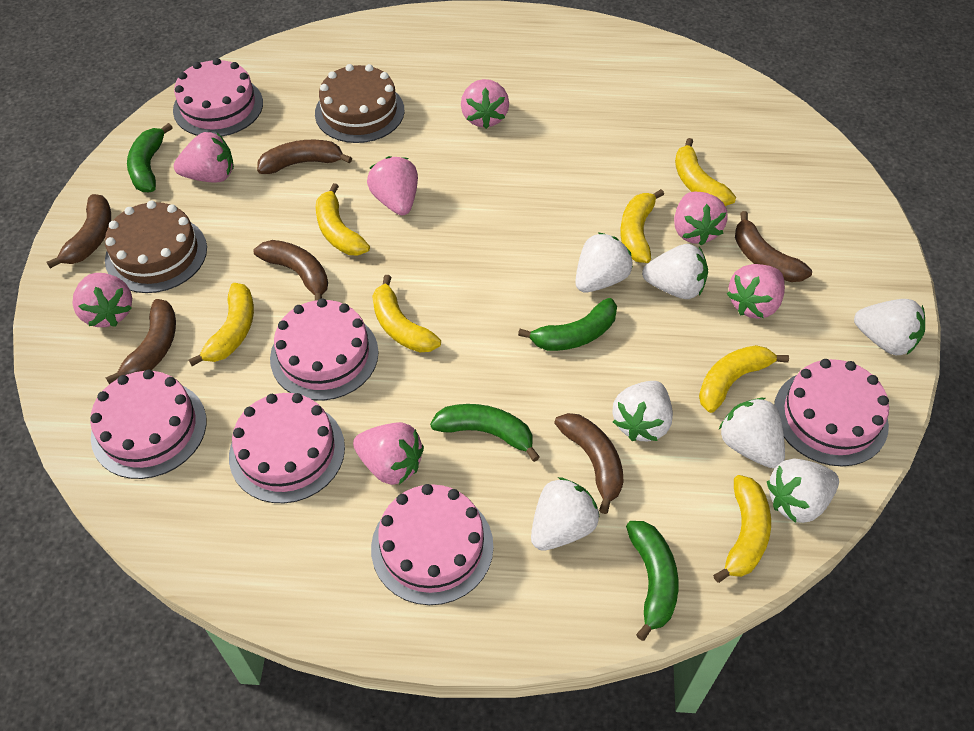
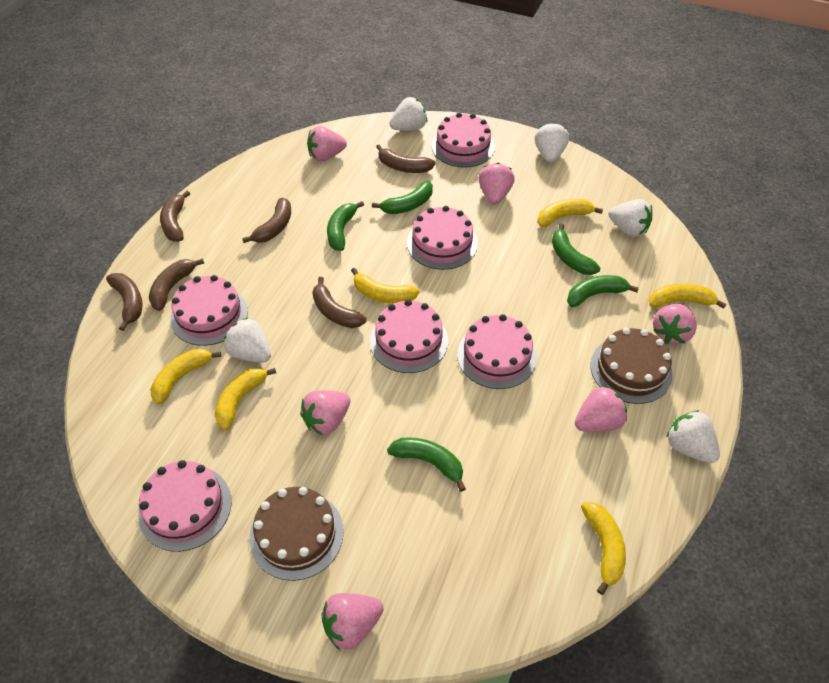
green banana: [127,123,173,192] [430,404,540,462] [518,298,617,351] [626,521,679,641] = 4 -> [327,201,364,251] [372,181,433,214] [387,437,466,492] [552,223,601,275] [567,275,639,307] = 5
pink strawberry: [72,273,132,327] [174,132,234,183] [353,422,424,485] [367,156,418,215] [461,79,509,129] [674,192,728,246] [727,264,785,319] = 7 -> [300,390,350,435] [307,126,347,162] [321,593,384,650] [479,163,515,205] [575,386,627,432] [653,304,697,344] = 6
white strawberry: [531,477,600,551] [575,232,633,292] [612,381,673,441] [642,244,708,299] [719,398,785,468] [767,459,839,523] [854,299,925,355] = 7 -> [224,318,271,363] [389,97,427,131] [535,122,569,163] [608,199,653,237] [666,410,720,463] = 5
yellow banana: [189,283,254,366] [316,183,370,256] [372,275,441,352] [620,189,664,263] [675,138,736,206] [699,345,789,413] [713,475,771,583] = 7 -> [150,349,221,405] [215,368,276,430] [351,268,420,304] [537,199,603,227] [581,502,626,595] [649,283,726,309] = 6

